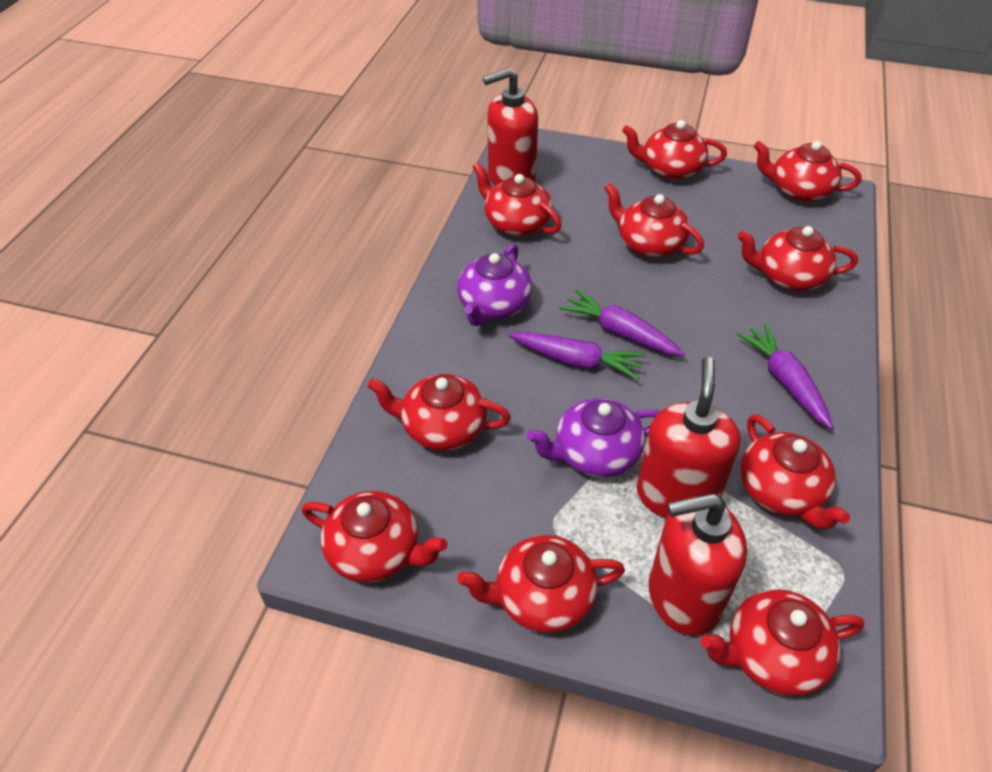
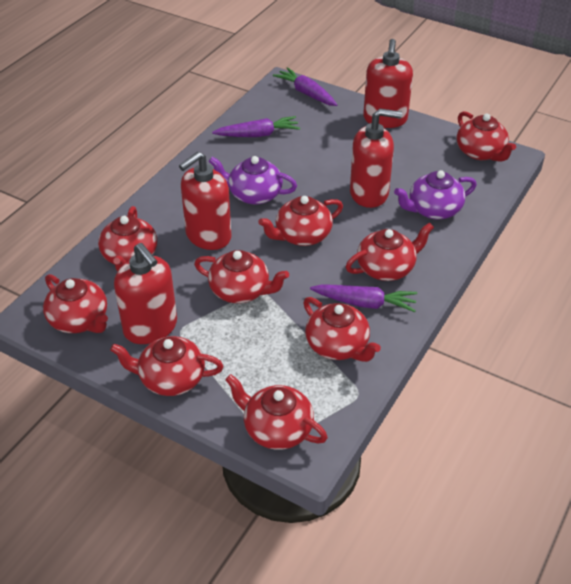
red soap dispenser: [483,68,538,186] [637,357,741,518] [649,493,747,636] = 3 -> [114,243,177,344] [179,152,232,250] [350,109,402,208] [363,39,413,128] = 4
red teapot: [302,491,447,583] [367,374,511,451] [457,535,625,633] [473,162,562,237] [604,183,704,258] [622,120,727,180] [701,589,864,696] [737,226,858,291] [740,414,850,530] [754,141,861,202] = 10 -> [43,274,108,333] [98,206,157,272] [110,336,223,396] [194,250,289,303] [225,374,328,450] [258,196,343,246] [303,297,381,362] [346,223,434,281] [457,111,516,162] = 9

